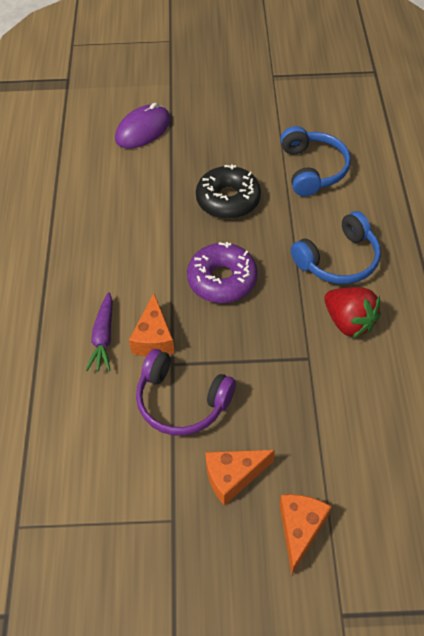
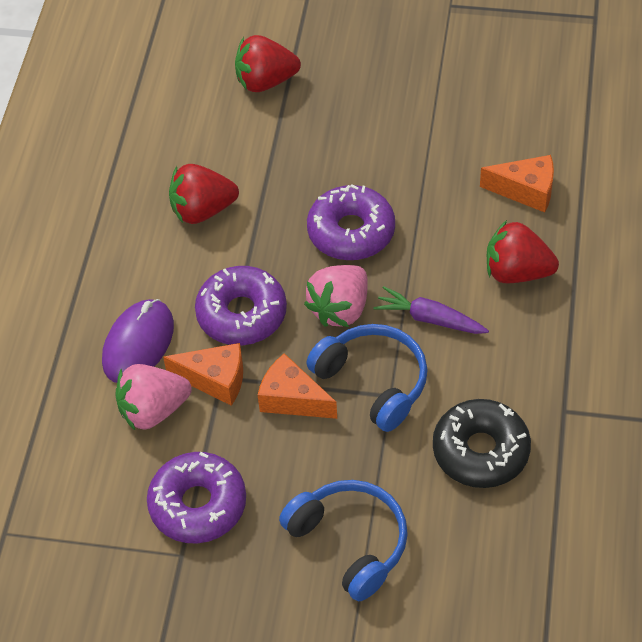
pink strawberry: none = 0 -> [115,364,192,430] [304,265,368,327] = 2
purple donut: [187,242,258,303] = 1 -> [147,452,246,543] [195,266,287,345] [307,184,395,260] = 3
purple headphones: [136,349,236,436] = 1 -> none = 0
red strawberry: [324,287,381,338] = 1 -> [169,164,239,224] [235,35,301,92] [487,220,559,283] = 3

